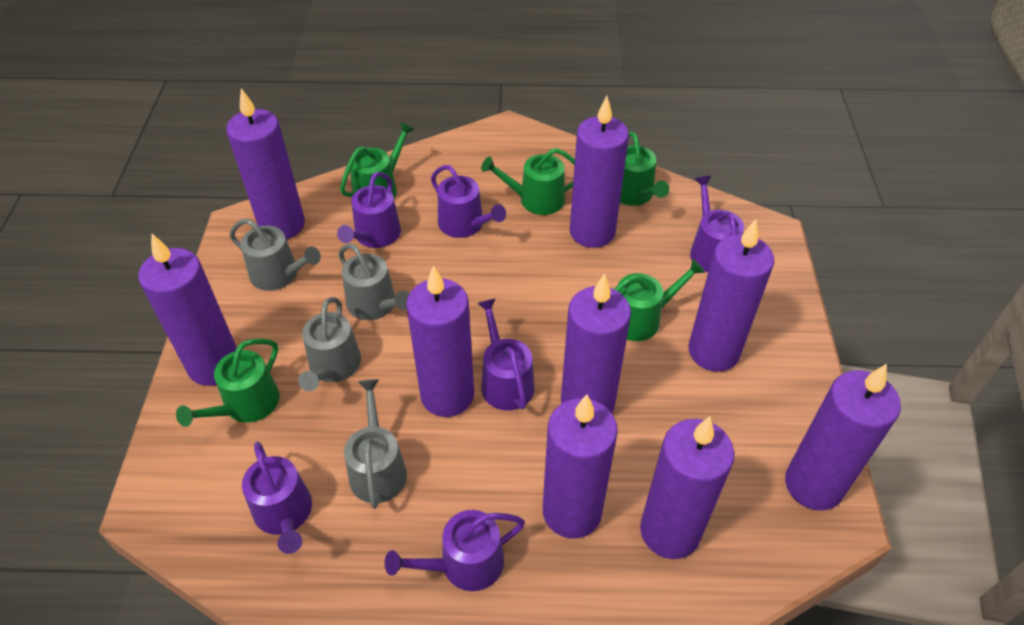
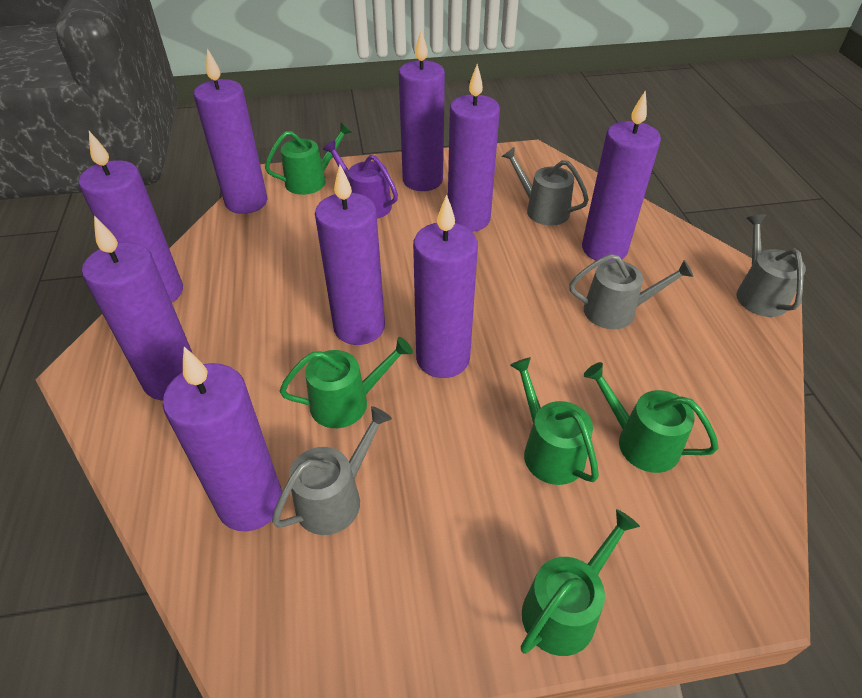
purple watering can: [242,441,312,554] [337,172,401,248] [385,510,525,591] [431,165,506,238] [477,298,535,411] [690,175,744,272] = 6 -> [323,140,398,219] = 1

